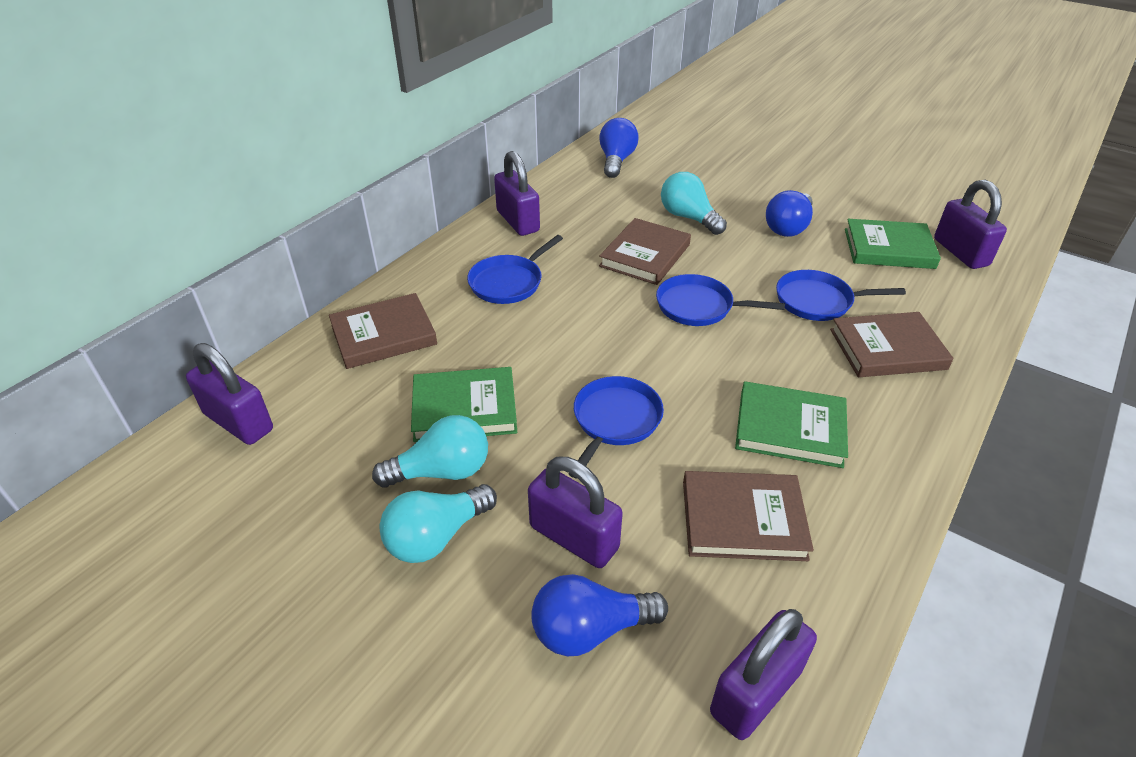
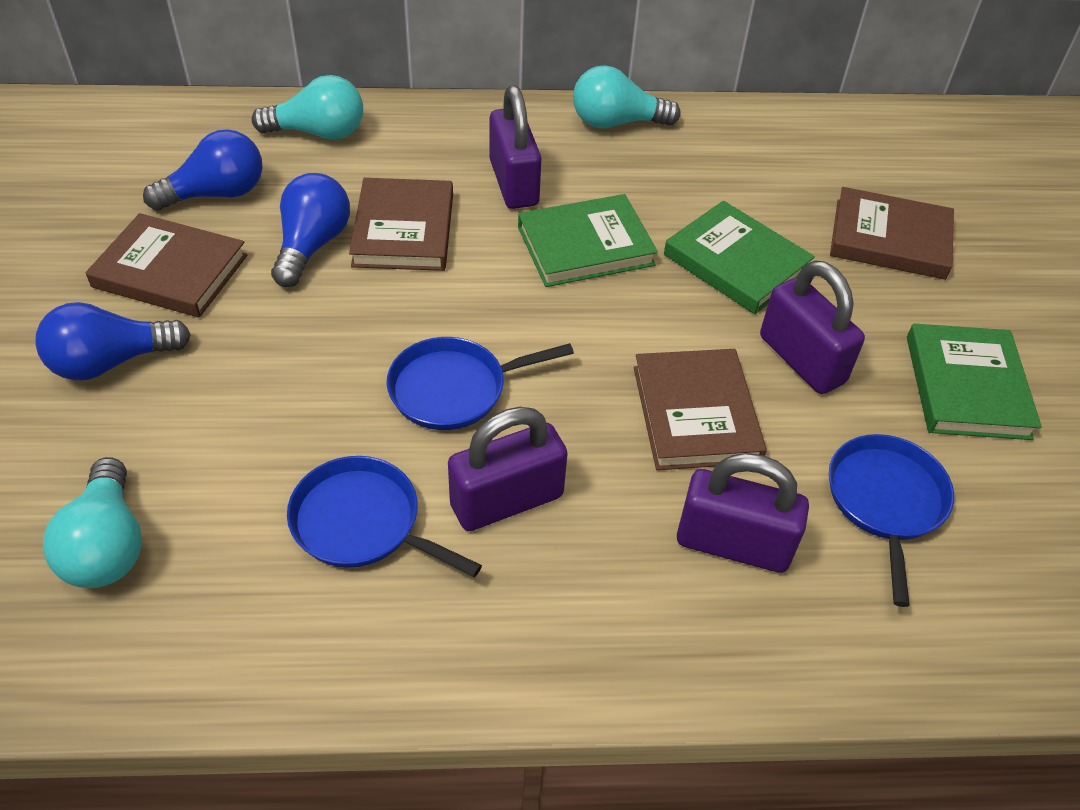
blue pan: [467,235,563,304] [568,376,664,479] [656,274,785,326] [776,270,906,321] = 4 -> [287,456,482,577] [387,337,574,430] [829,434,954,607] = 3
purple padlock: [186,343,273,445] [494,151,540,236] [528,457,623,568] [710,609,817,740] [934,180,1007,269] = 5 -> [448,407,568,531] [490,85,541,209] [677,453,809,573] [760,261,865,394] = 4

